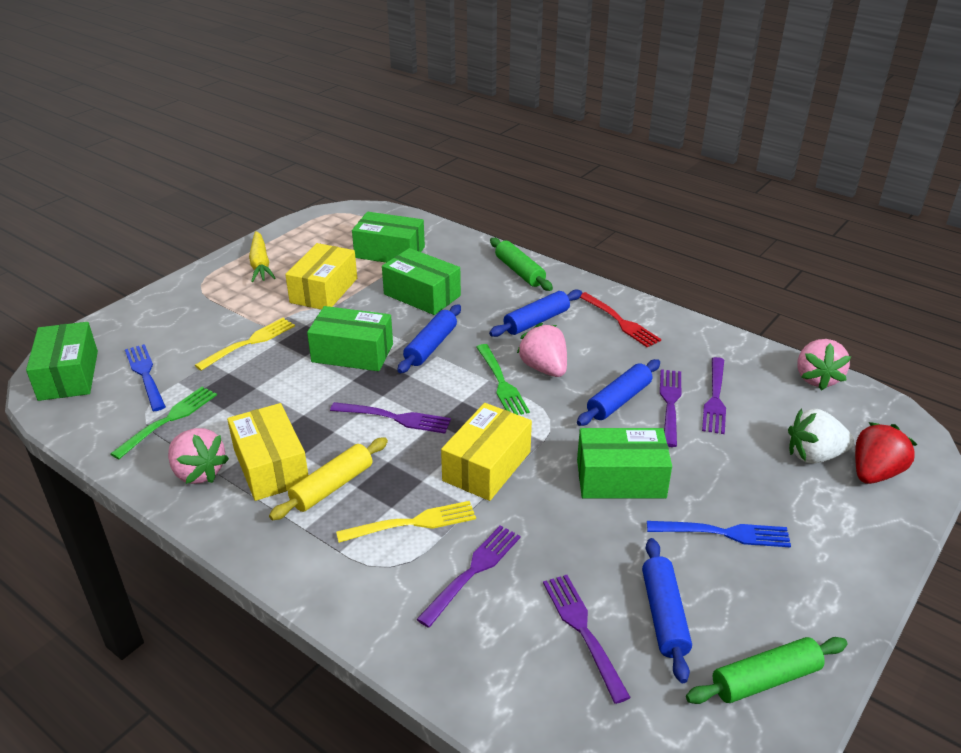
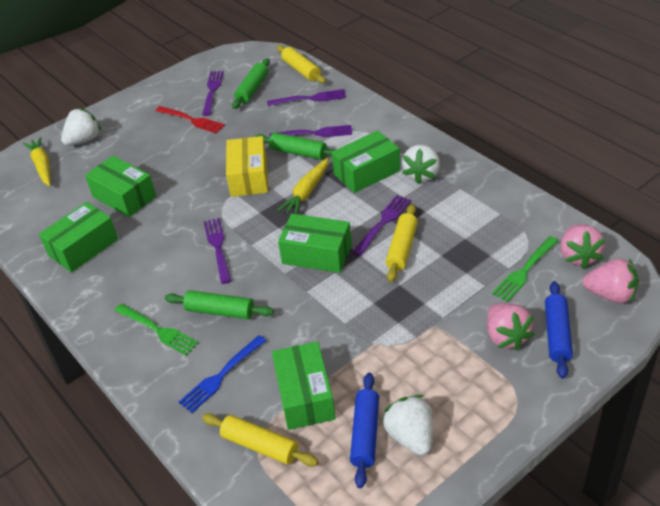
blue fork: [125,344,166,411] [647,521,791,547] = 2 -> [178,335,266,413] = 1
blue rolling pin: [398,304,461,373] [489,290,582,337] [577,359,660,426] [642,538,692,683] = 4 -> [350,373,379,488] [545,281,573,379] = 2
green rolling pin: [490,238,553,291] [686,637,847,704] = 2 -> [165,290,274,319] [232,58,270,109] [255,133,336,160] = 3
red strawberry: [855,422,917,484] = 1 -> none = 0
white strawberry: [788,409,854,464] = 1 -> [61,108,101,146] [382,395,433,456] [402,145,440,184] = 3
yellow box: [227,403,309,501] [285,243,357,310] [441,403,532,501] = 3 -> [226,136,268,197] = 1
yellow carrot: [249,231,276,282] = 1 -> [22,137,51,186] [277,157,329,214] = 2
yellow fork: [195,318,295,371] [336,501,476,543] = 2 -> none = 0
yellow rolling pin: [269,437,388,520] = 1 -> [202,413,318,466] [277,45,326,84] [386,204,418,282] = 3

